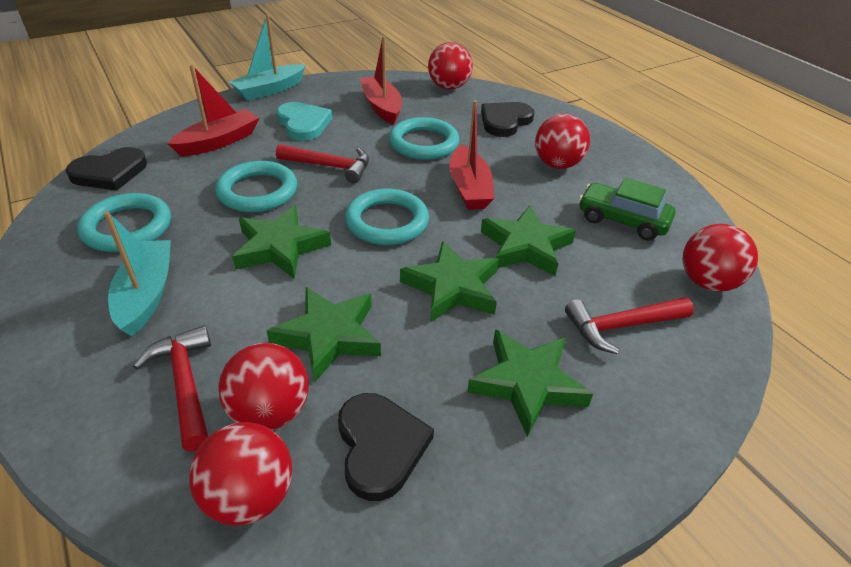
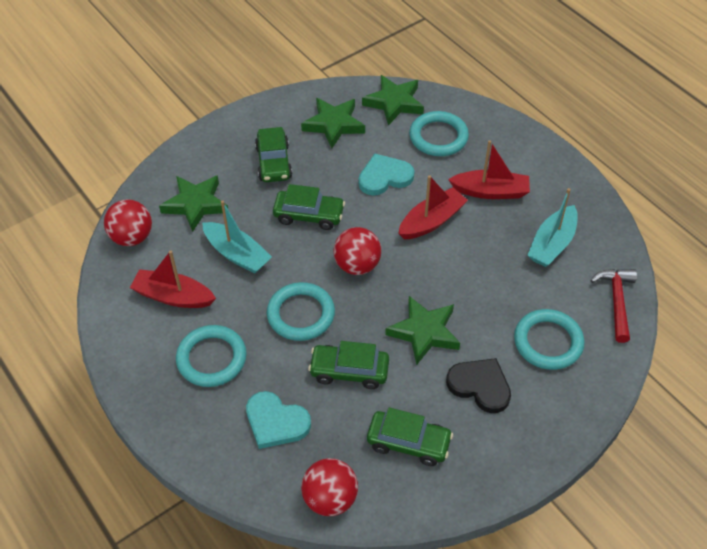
black heart: [66,147,147,191] [338,393,434,501] [481,102,534,137] = 3 -> [446,358,511,413] = 1
green car: [579,178,676,241] = 1 -> [255,127,292,182] [273,184,345,230] [308,341,389,389] [367,408,453,466] = 4
green star: [232,205,331,279] [267,287,381,383] [400,241,499,322] [467,329,593,437] [481,205,576,276] = 5 -> [159,175,228,232] [301,98,365,148] [362,75,424,126] [385,296,460,365] = 4
red ball: [189,422,292,526] [218,343,309,430] [428,42,473,90] [535,114,590,169] [682,224,758,292] = 5 -> [104,199,152,246] [301,458,358,516] [333,227,381,275] = 3
red hammer: [133,325,211,451] [276,144,369,183] [565,297,694,354] = 3 -> [590,269,637,343] = 1
turquoise heart: [276,102,332,141] = 1 -> [246,391,311,449] [359,153,414,196] = 2

